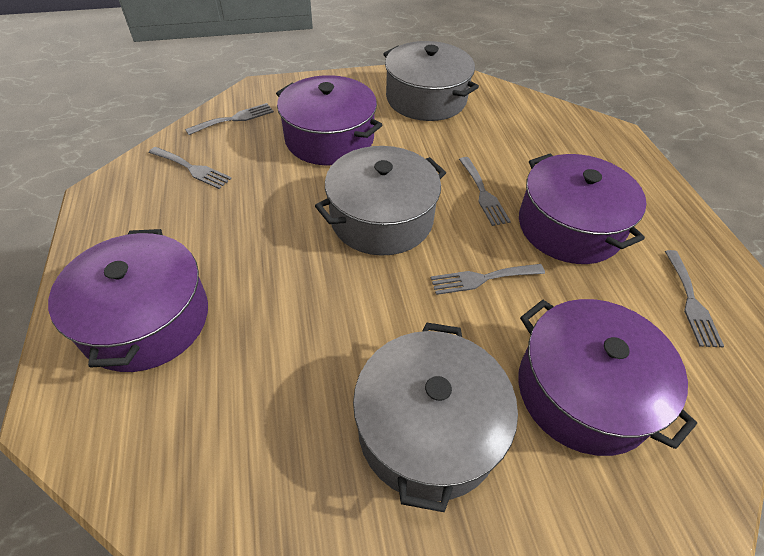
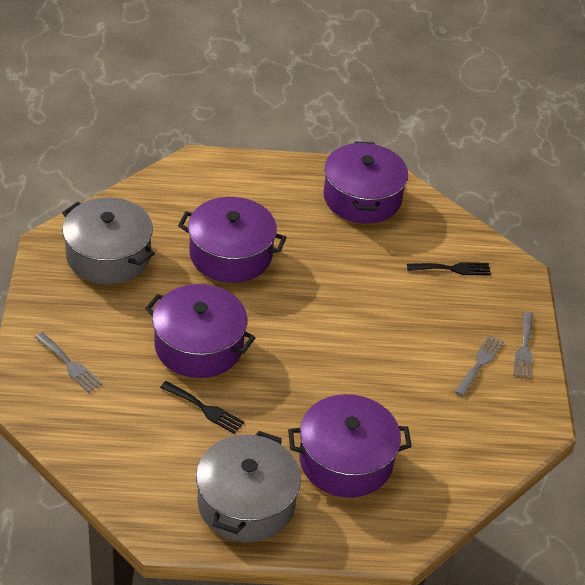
black fork: none = 0 -> [160,381,245,434] [407,263,491,275] = 2
grey fork: [149,147,232,189] [185,103,274,135] [431,264,545,295] [459,157,511,226] [665,250,724,347] = 5 -> [35,332,102,393] [455,335,504,396] [513,312,533,379] = 3
grey pot: [315,146,446,256] [353,322,518,512] [383,41,479,121] = 3 -> [62,197,155,284] [196,431,301,542] = 2

